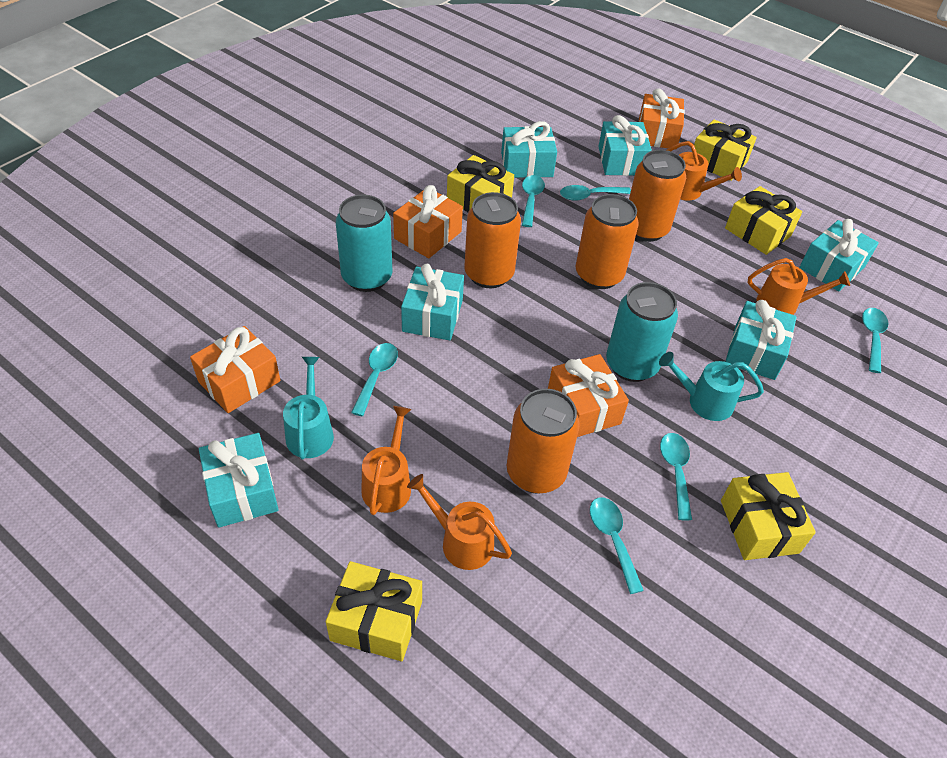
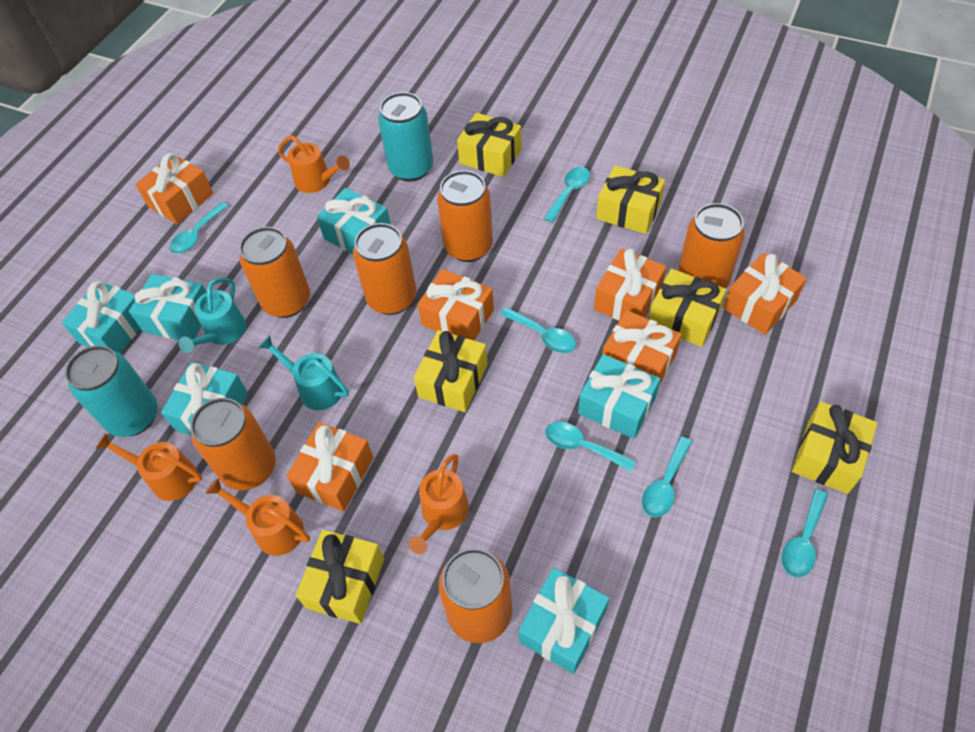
orange can: [464,192,521,288] [507,389,580,494] [576,194,639,289] [629,150,686,242] = 4 -> [191,398,276,490] [239,227,310,318] [353,223,416,315] [437,170,493,262] [438,548,512,643] [678,203,745,288] = 6
orange gift: [190,326,280,413] [393,185,463,258] [548,354,629,437] [639,88,685,150] = 4 -> [136,153,213,224] [287,422,373,512] [418,269,494,340] [594,249,666,321] [602,310,682,385] [723,253,807,335] = 6
yellow gift: [326,561,422,661] [447,155,514,212] [694,120,757,181] [721,472,816,560] [725,186,802,255] = 5 -> [296,530,384,624] [414,330,488,412] [457,113,522,177] [596,165,665,234] [649,269,727,347] [792,402,877,494] = 6

